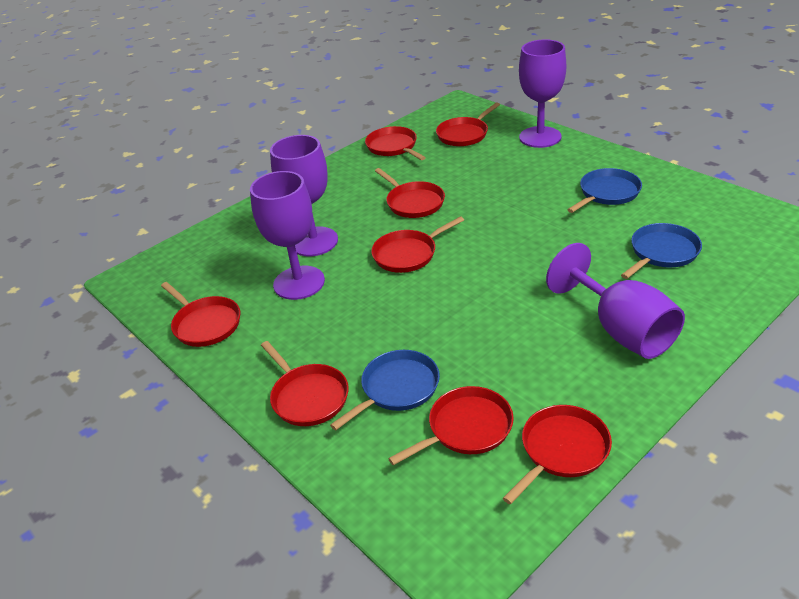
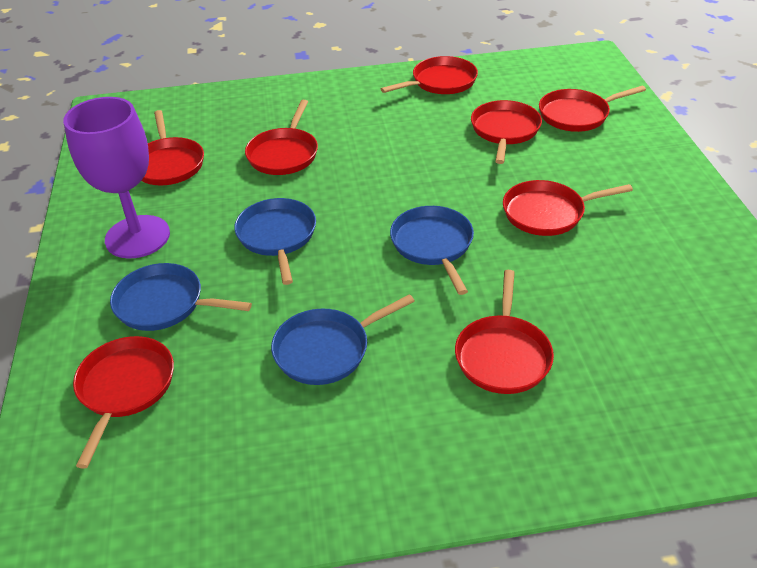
blue pan: [330,350,440,430] [567,168,642,213] [621,223,702,279] = 3 -> [110,263,252,331] [234,198,316,285] [271,294,415,385] [390,206,474,295] = 4
purple goblet: [250,171,325,300] [270,135,338,256] [519,39,566,148] [546,243,685,359] = 4 -> [63,97,170,259] = 1

